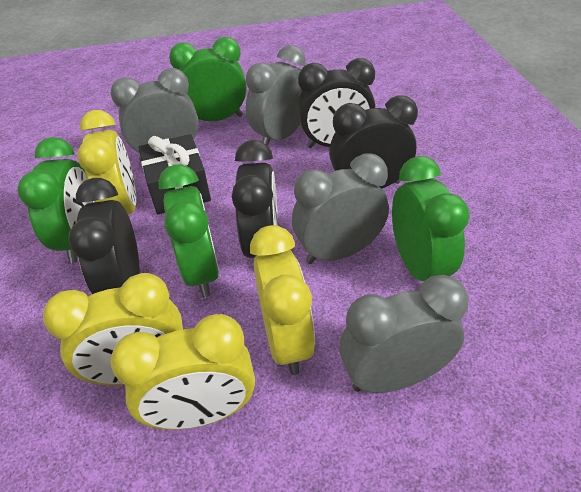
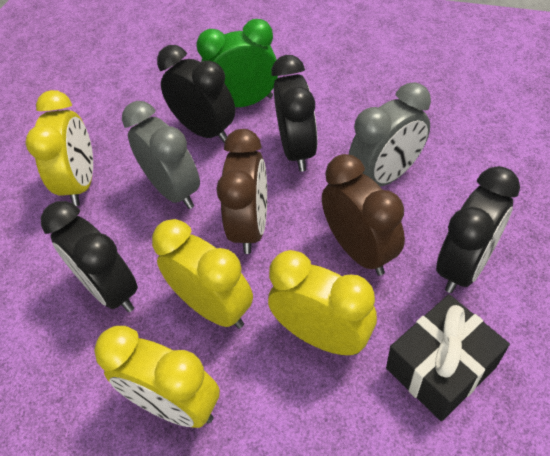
brown clock: none = 0 -> [216,129,267,254] [322,154,405,276] = 2
green clock: [17,137,95,263] [158,164,219,297] [169,37,246,121] [392,156,470,281] = 4 -> [196,19,278,107] = 1
grey clock: [111,68,199,161] [246,45,306,146] [292,153,389,264] [339,275,469,393] = 4 -> [122,101,200,209] [349,82,431,187] = 2

